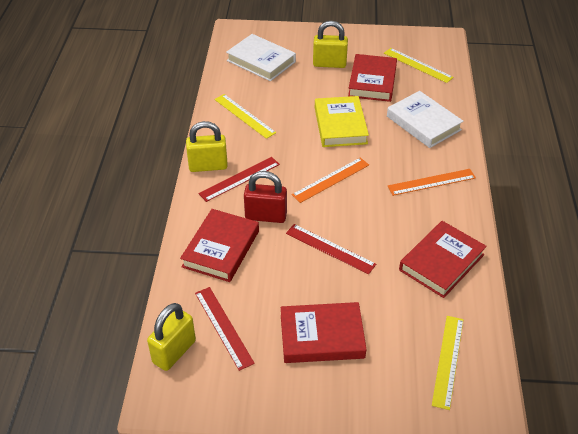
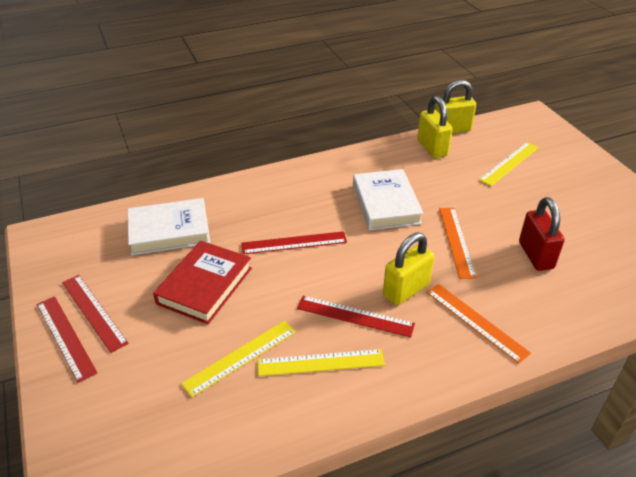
red book: [180,209,259,282] [281,302,367,363] [348,54,397,102] [399,221,487,298] = 4 -> [153,241,252,324] = 1
red ruler: [195,287,255,371] [198,157,280,202] [286,224,376,274] = 3 -> [37,296,97,383] [62,275,129,353] [241,231,347,254] [297,296,415,338] = 4
yellow book: [315,96,369,147] = 1 -> none = 0

